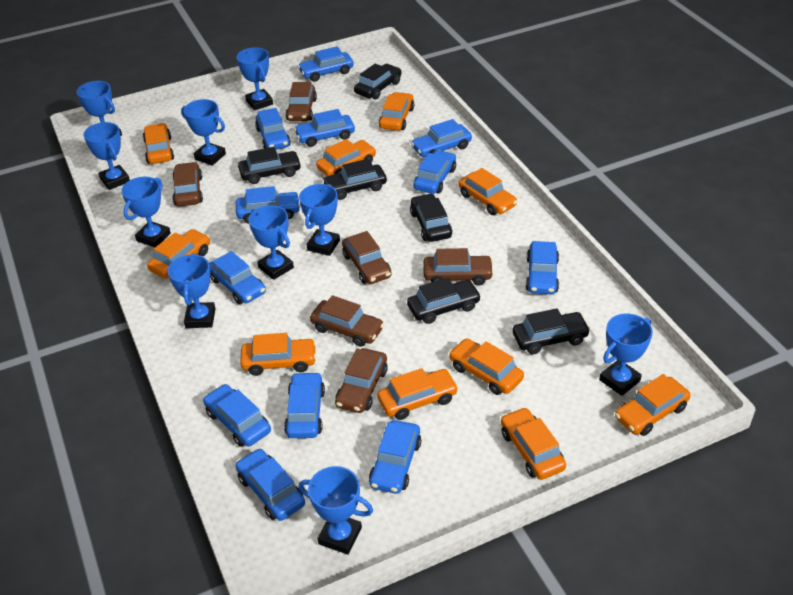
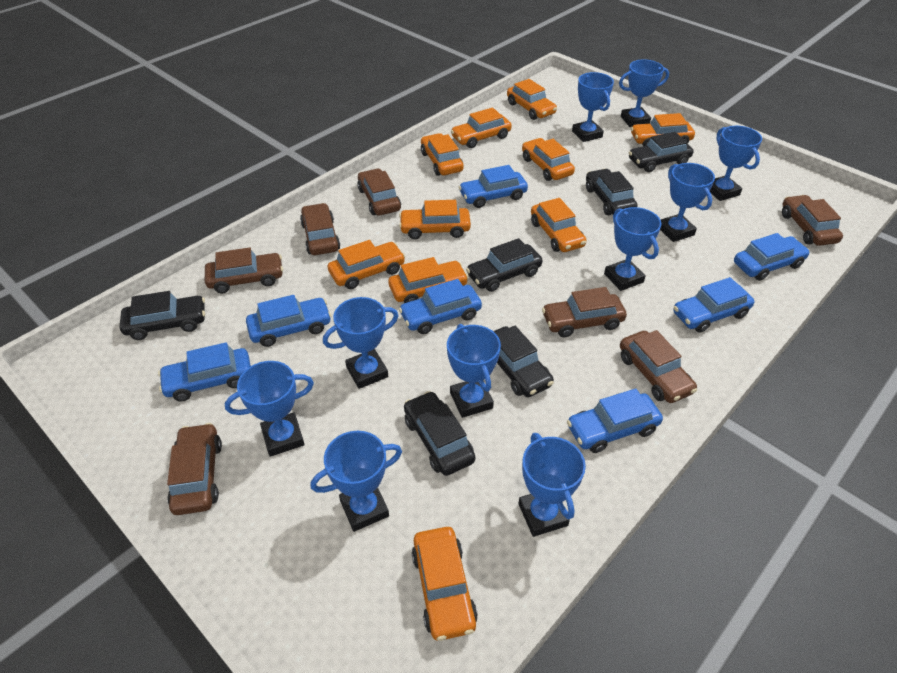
blue car: [203,384,271,447] [209,251,266,304] [236,186,301,223] [236,448,305,521] [255,108,291,150] [284,372,325,438] [294,109,355,147] [298,46,354,82] [369,420,421,494] [411,119,472,157] [413,150,456,194] [525,241,559,294] = 12 -> [158,342,251,401] [246,295,331,347] [399,279,482,334] [459,165,528,208] [567,389,663,453] [673,277,754,333] [734,233,810,281] = 7
brown car: [172,162,203,206] [286,82,317,121] [310,295,384,347] [335,348,388,413] [342,231,392,284] [423,248,494,286] = 6 -> [167,423,222,515] [205,247,283,293] [300,203,340,255] [357,168,401,215] [542,287,627,337] [620,330,697,403] [782,195,843,246] = 7

